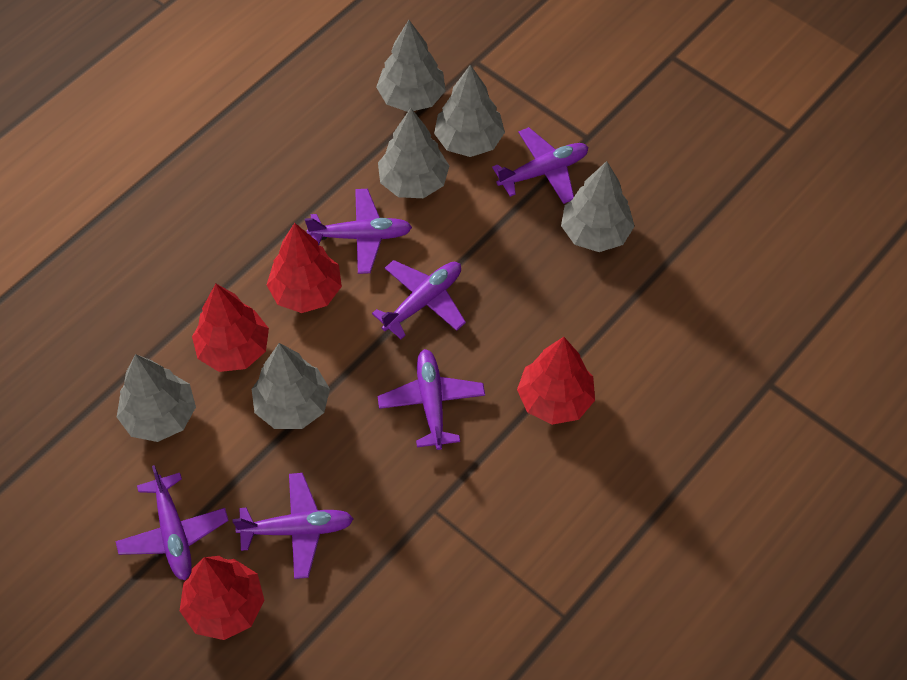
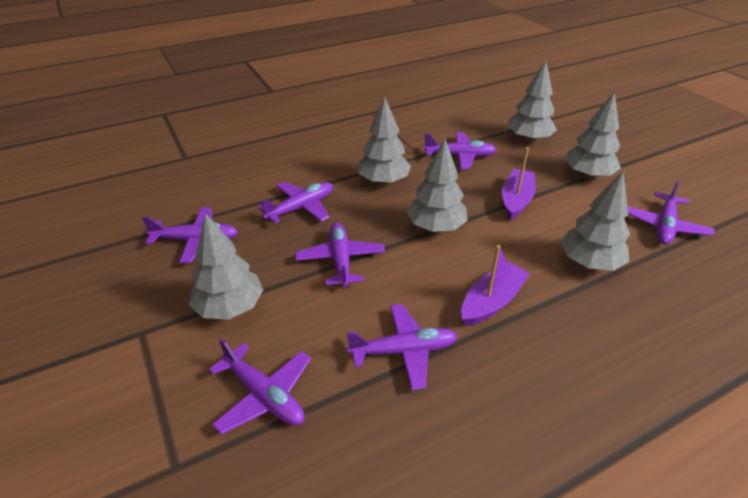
purple boat: none = 0 -> [461,245,530,326] [502,147,536,220] = 2
purple plane: [115,465,229,580] [232,473,353,579] [305,189,412,274] [372,260,466,339] [378,349,485,450] [492,127,588,204] = 6 -> [142,207,238,263] [209,338,311,435] [258,182,333,224] [295,223,385,288] [347,304,458,390] [423,132,497,169] [628,180,714,245] = 7
red tree: [180,556,265,640] [192,284,269,372] [267,223,342,313] [517,337,595,425] = 4 -> none = 0

